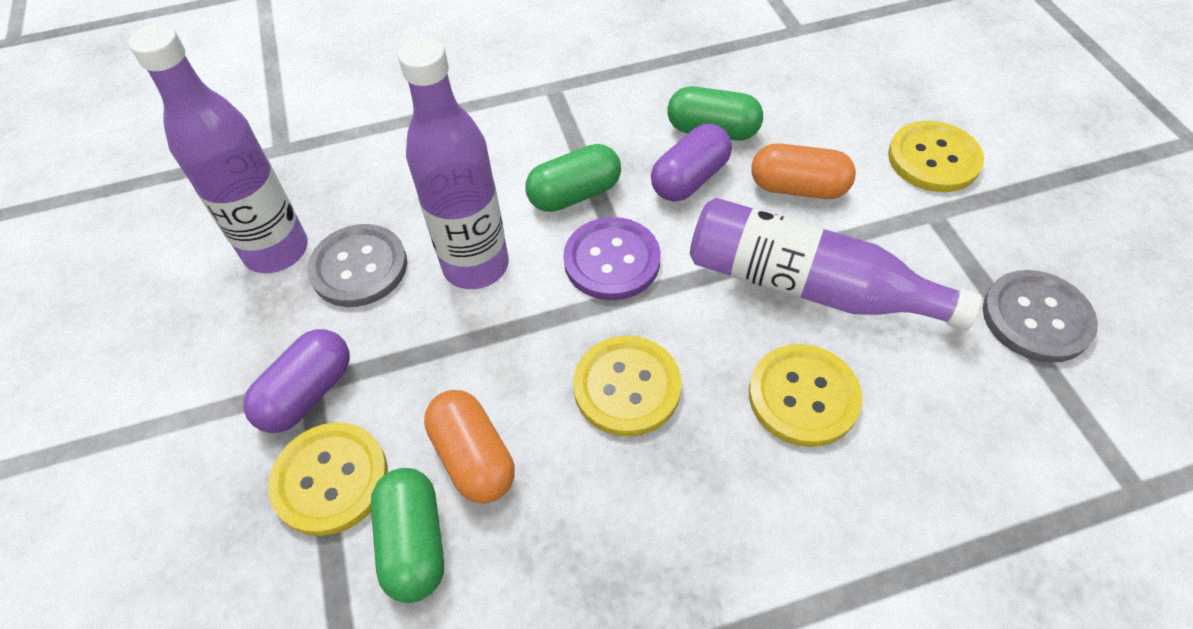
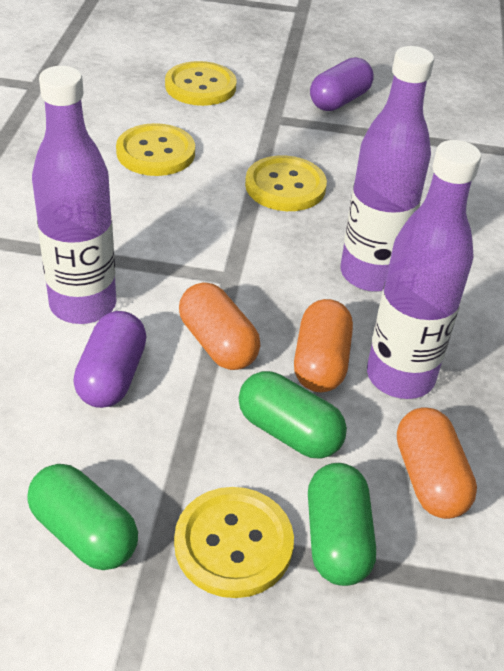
grey button: [307,224,407,307] [983,270,1098,363] = 2 -> none = 0
orange capsule: [424,390,515,504] [751,143,856,199] = 2 -> [179,282,260,370] [294,299,353,392] [397,407,477,519] = 3
purple button: [563,217,661,300] = 1 -> none = 0

